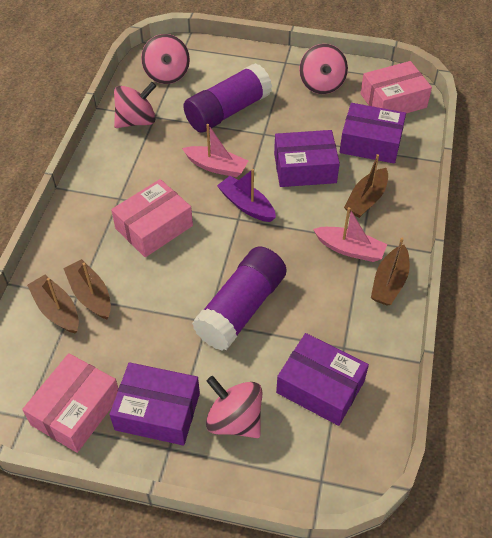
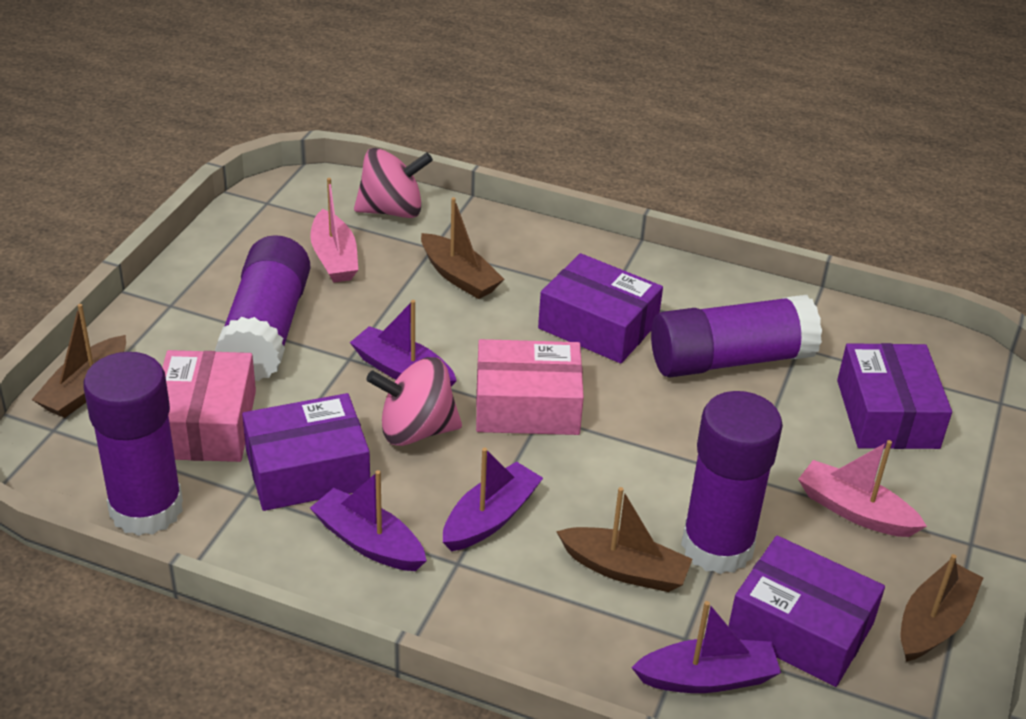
pink box: [22,353,118,453] [111,179,193,257] [360,61,432,113] = 3 -> [162,350,256,462] [476,339,584,435] = 2
pink spinning top: [114,82,156,128] [141,34,190,84] [206,376,262,438] [299,44,348,94] = 4 -> [354,148,433,218] [366,357,462,446] = 2
purple boat: [217,169,276,222] = 1 -> [310,470,427,571] [350,300,457,387] [443,448,543,551] [631,601,781,693] = 4
purple glue stick: [183,63,272,133] [192,246,286,351] = 2 -> [83,352,183,536] [215,235,310,381] [651,295,822,378] [681,391,783,574] = 4

